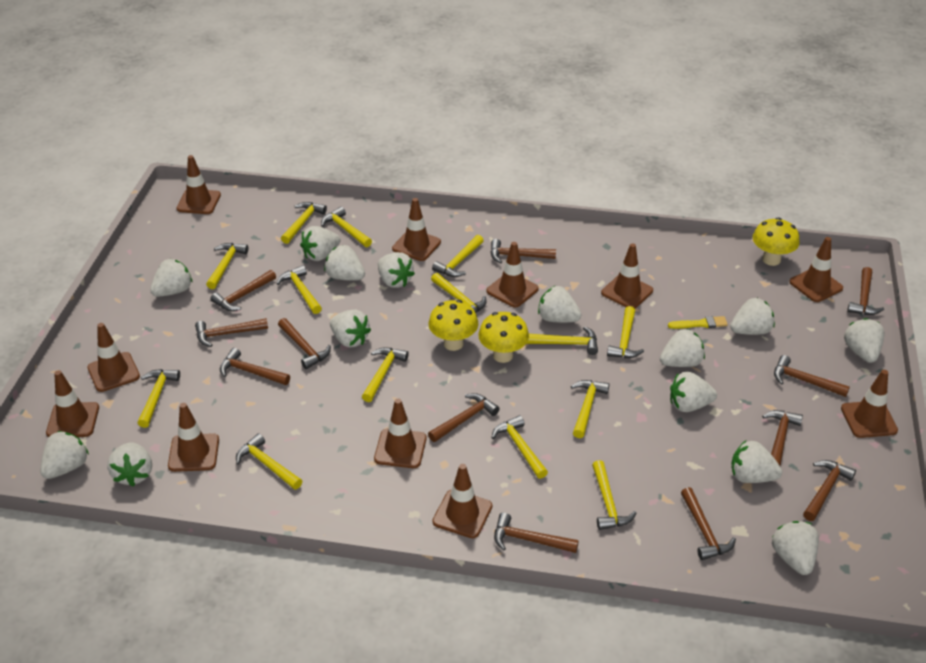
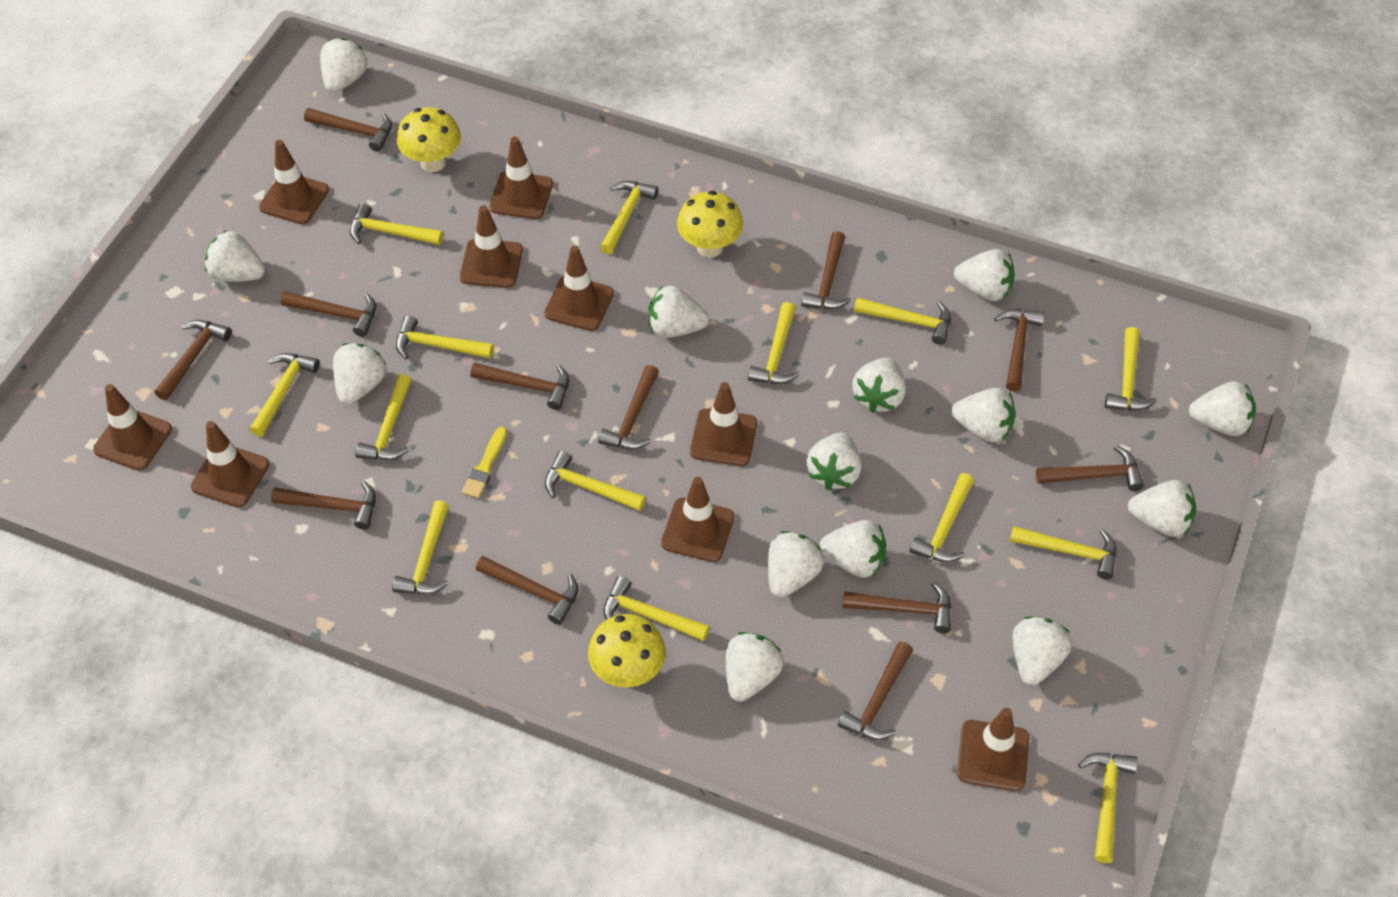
brown traffic cone: [46,370,99,437] [87,323,140,392] [168,403,219,472] [176,155,221,214] [374,399,426,468] [392,198,441,261] [432,464,492,538] [486,242,539,308] [601,243,653,308] [789,237,843,302] [841,370,898,438] = 11 -> [93,384,172,471] [191,421,269,507] [259,140,329,224] [460,205,523,288] [489,137,553,219] [544,246,614,331] [661,477,734,562] [690,382,757,466] [957,708,1029,791] = 9

